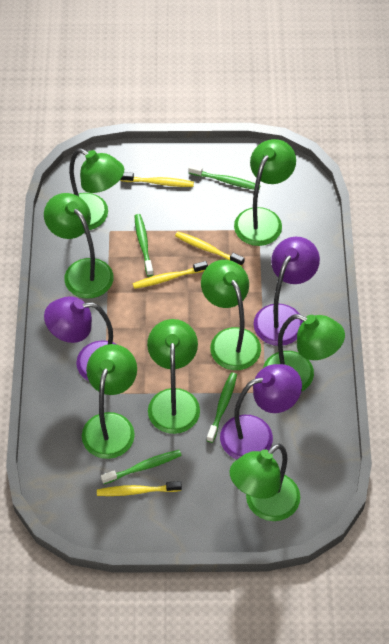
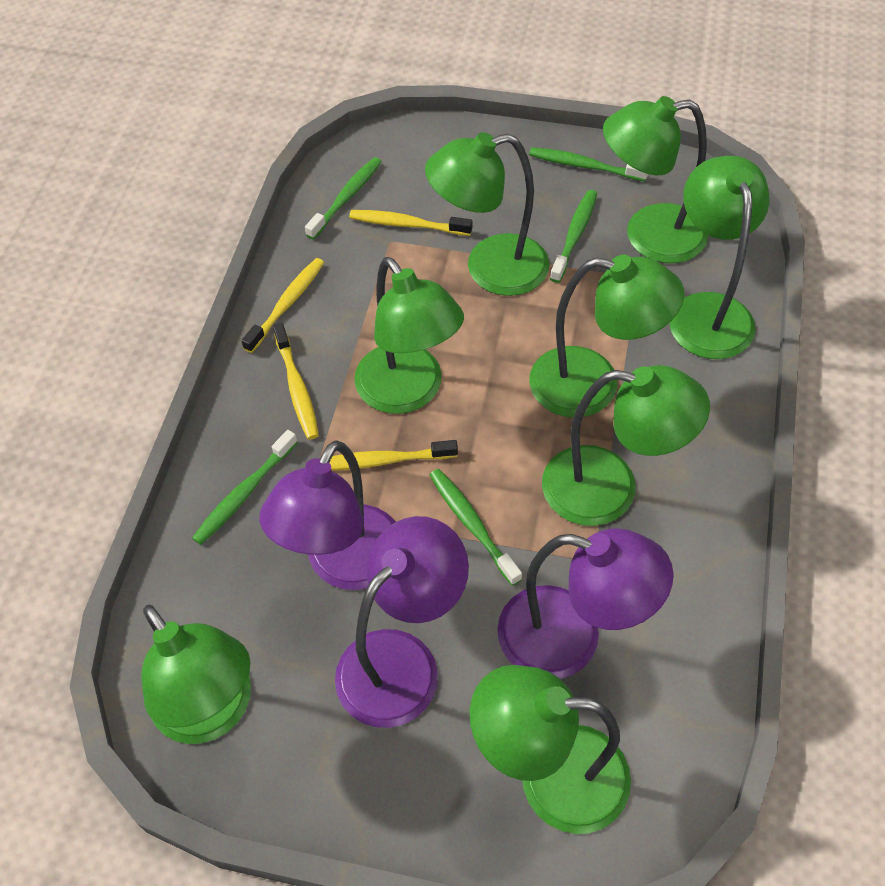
green toothbrush: [101,450,182,484] [134,214,153,276] [189,164,261,190] [207,372,237,443] = 4 -> [192,430,298,545] [305,157,382,239] [429,469,522,586] [529,147,648,181] [550,190,597,283] = 5

